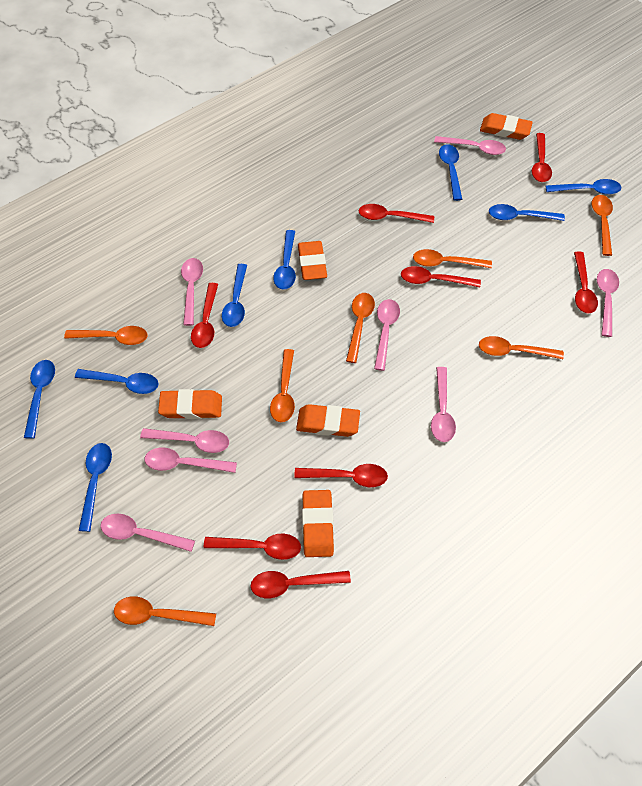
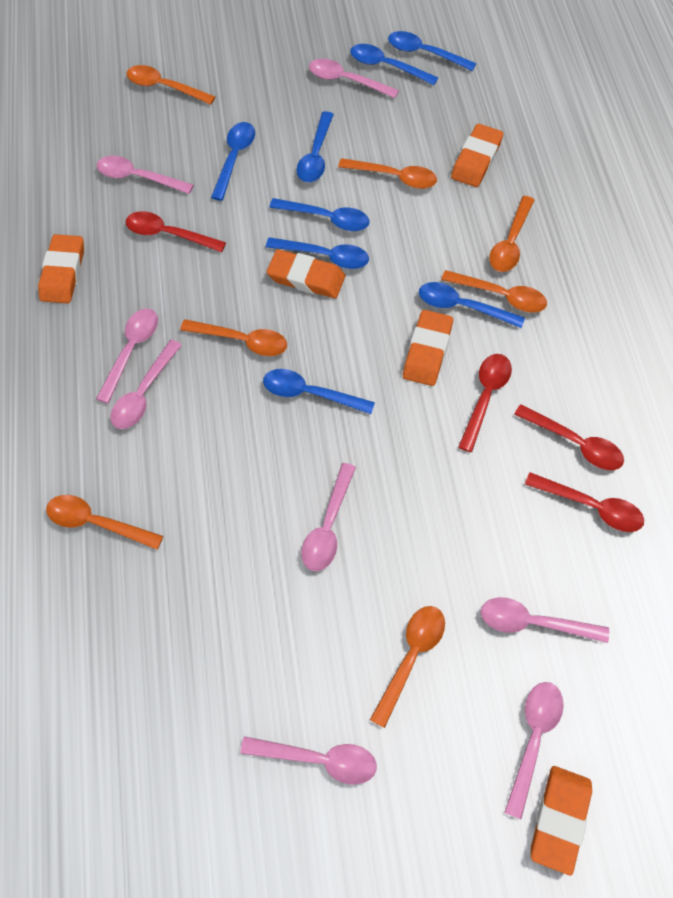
red spoon: [191,283,218,348] [204,534,301,560] [250,571,351,598] [294,464,388,487] [358,204,434,223] [401,266,481,287] [532,133,552,182] [574,251,598,313] = 8 -> [126,211,226,252] [458,354,512,452] [514,404,624,470] [525,472,644,532] = 4

